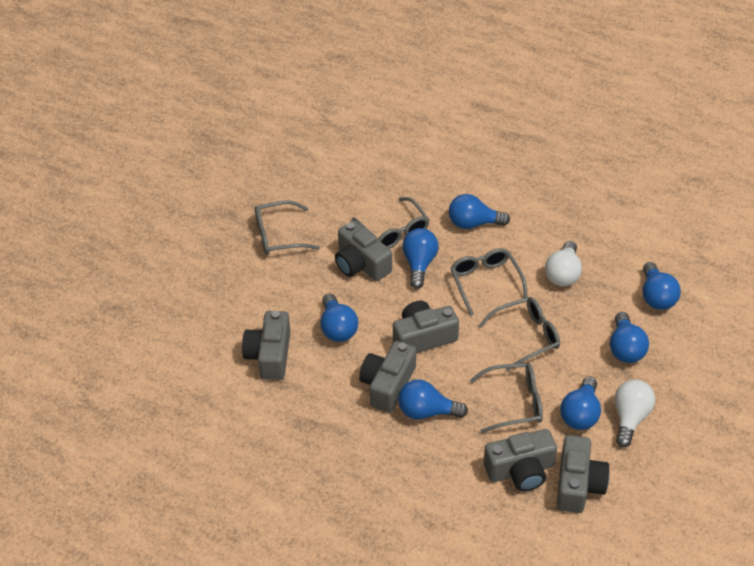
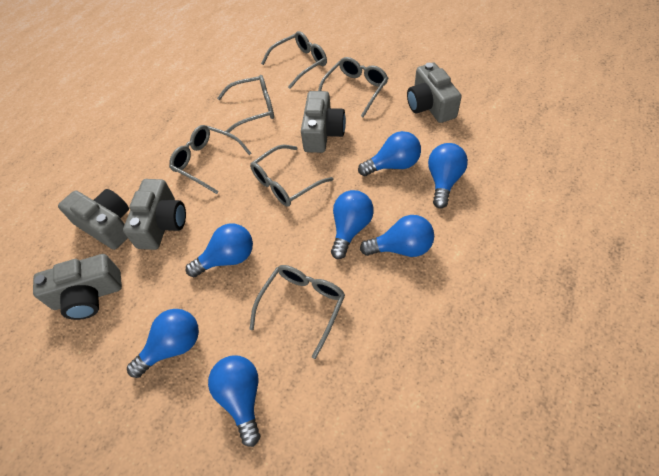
grey camera: [242,311,290,380] [335,220,392,281] [359,341,416,413] [393,301,459,353] [483,429,557,492] [557,435,610,513] = 6 -> [33,254,122,320] [58,189,129,250] [123,179,186,250] [301,91,346,153] [407,63,462,123] = 5
grey glasses: [255,200,320,255] [352,197,430,248] [451,248,528,316] [470,363,543,433] [479,297,560,371] = 5 -> [169,125,251,194] [217,75,274,133] [249,265,345,359] [250,145,333,207] [261,31,327,89] [318,57,388,117] = 6
white light bulb: [545,241,582,286] [615,379,655,447] = 2 -> none = 0

